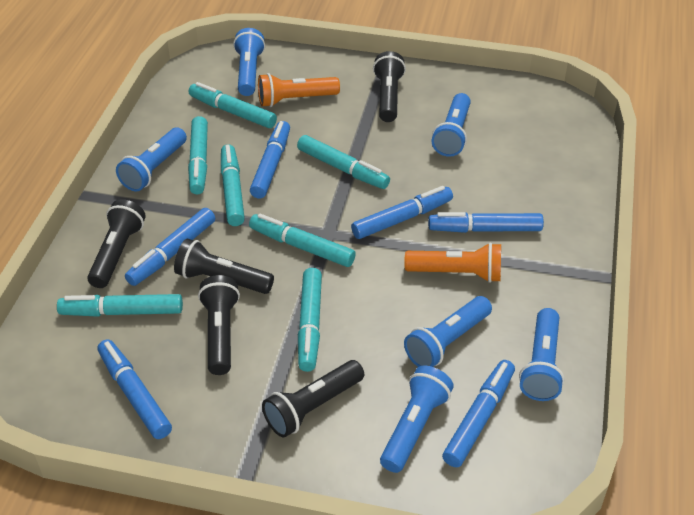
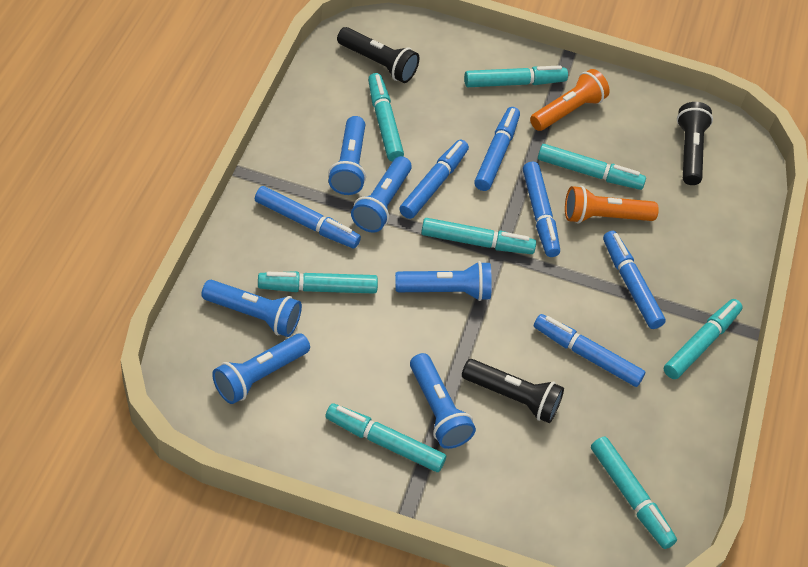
black flashlight: [87,199,146,288] [174,239,274,294] [198,275,240,375] [262,360,364,438] [373,51,406,122] = 5 -> [337,27,419,83] [462,359,564,423] [677,102,713,185] = 3
turquoise marker: [57,294,183,317] [188,116,208,195] [189,82,277,128] [221,144,245,226] [249,213,356,267] [297,135,390,189] [298,268,322,372] = 7 -> [258,271,378,294] [325,403,446,472] [368,73,404,162] [421,218,536,254] [464,65,568,87] [538,144,646,190] [591,437,677,549] [664,299,743,379] = 8

